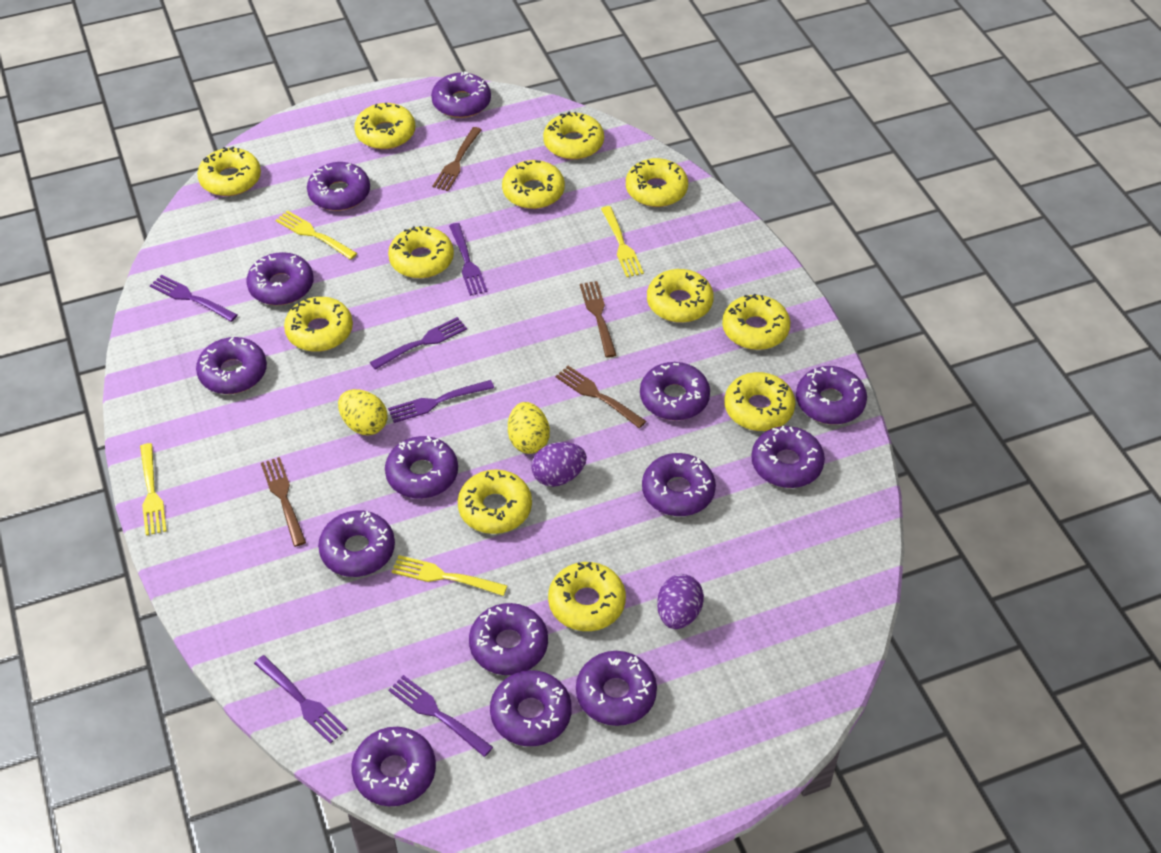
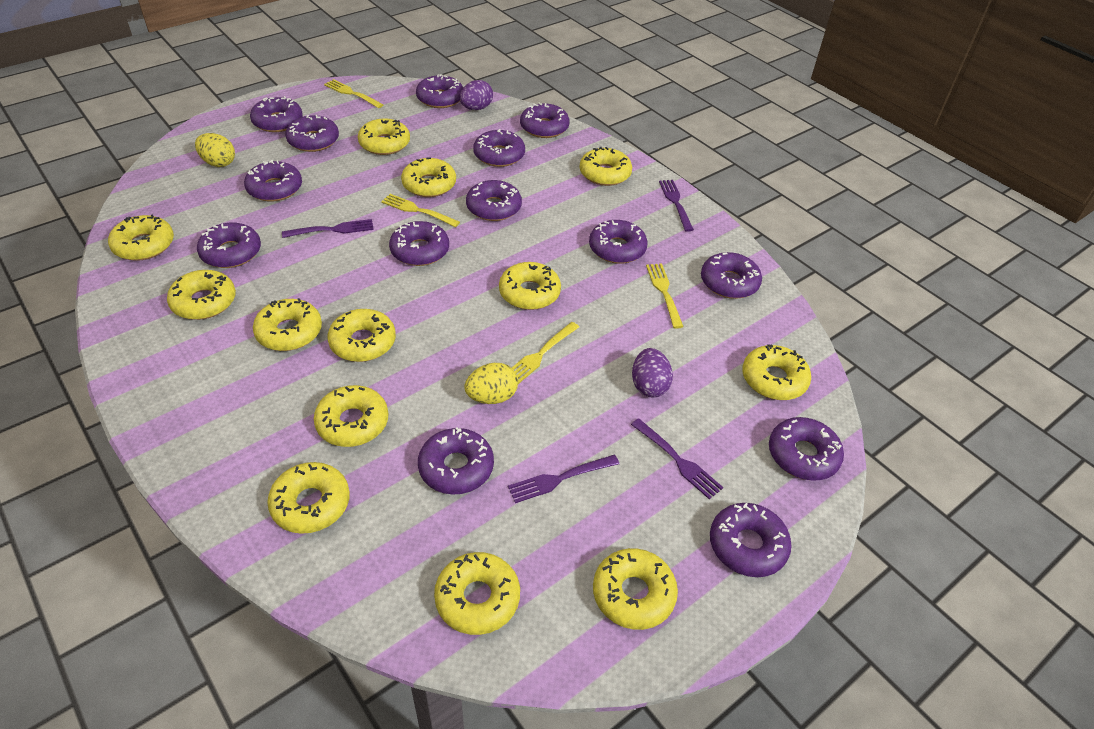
brown fork: [261,457,306,547] [433,127,482,191] [556,366,646,428] [580,281,616,358] = 4 -> none = 0
purple fork: [150,275,238,322] [254,655,347,744] [370,317,467,370] [388,380,494,423] [388,675,493,757] [449,223,487,296] = 6 -> [282,219,374,238] [508,455,619,503] [631,418,723,499] [659,180,694,232] = 4
yellow donut: [197,147,261,196] [284,297,353,352] [354,103,415,149] [388,226,454,278] [458,469,532,534] [502,160,565,209] [543,112,604,160] [548,562,626,631] [626,158,688,207] [647,269,714,323] [722,294,790,350] [724,372,795,431] = 12 -> [108,214,174,261] [167,270,236,320] [253,298,322,351] [267,462,350,534] [314,385,388,447] [327,309,396,362] [358,119,410,155] [401,158,456,197] [434,552,520,635] [499,262,561,310] [580,147,632,186] [593,548,678,630] [742,344,811,400] = 13

